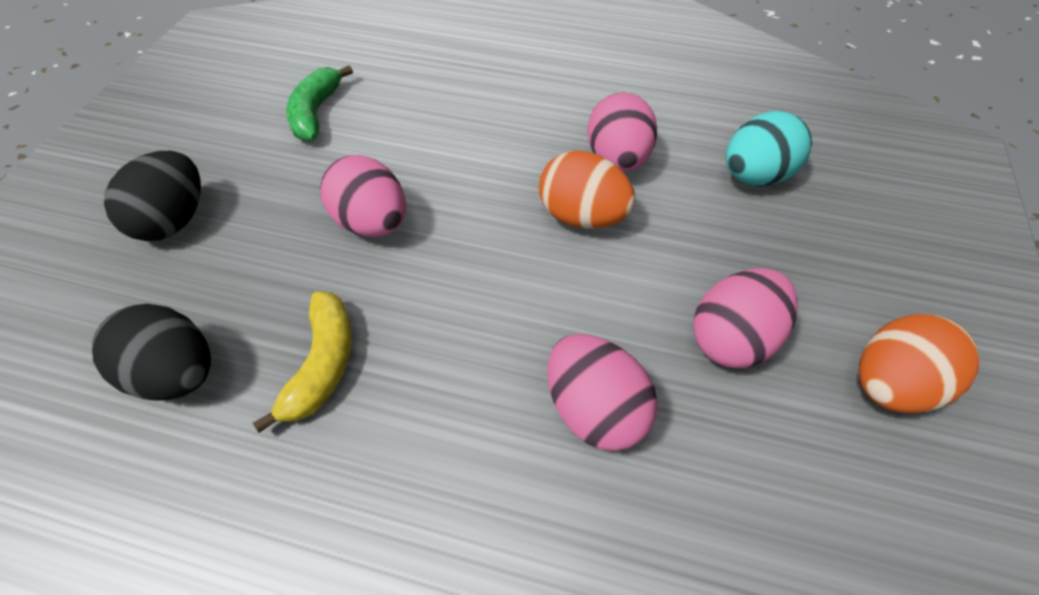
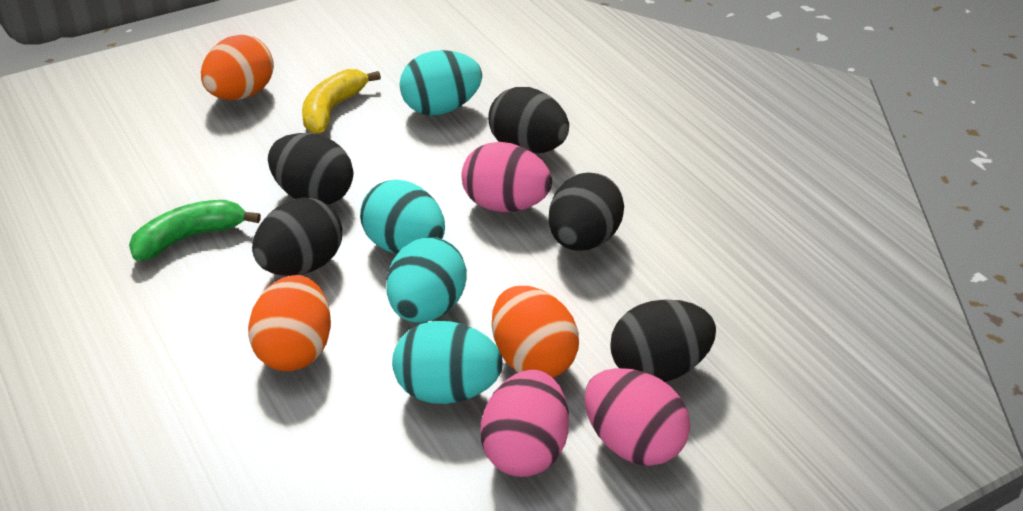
black egg: [92,304,211,401] [104,151,201,241] = 2 -> [252,198,342,276] [268,133,353,205] [488,87,569,154] [548,173,624,251] [610,300,716,382] = 5
orange egg: [539,151,636,228] [859,314,980,413] = 2 -> [201,34,274,100] [248,275,331,371] [492,286,579,378] = 3
pink egg: [320,155,406,237] [547,334,658,451] [587,92,657,172] [693,268,798,368] = 4 -> [462,142,552,212] [481,370,569,477] [584,368,690,466] = 3
turquoise egg: [725,111,812,186] = 1 -> [360,180,445,254] [386,237,467,323] [392,321,503,404] [399,50,482,115] = 4

